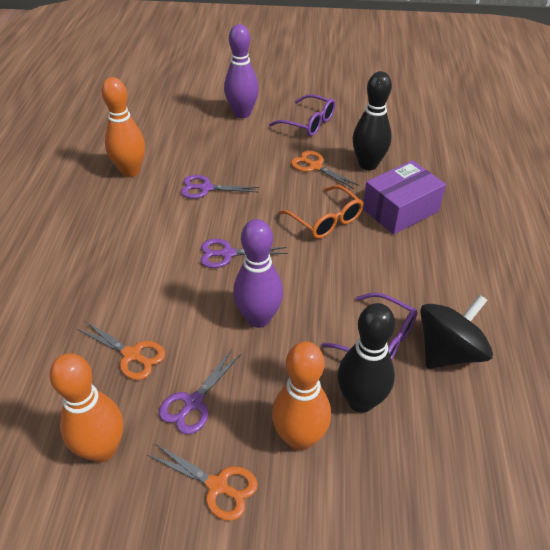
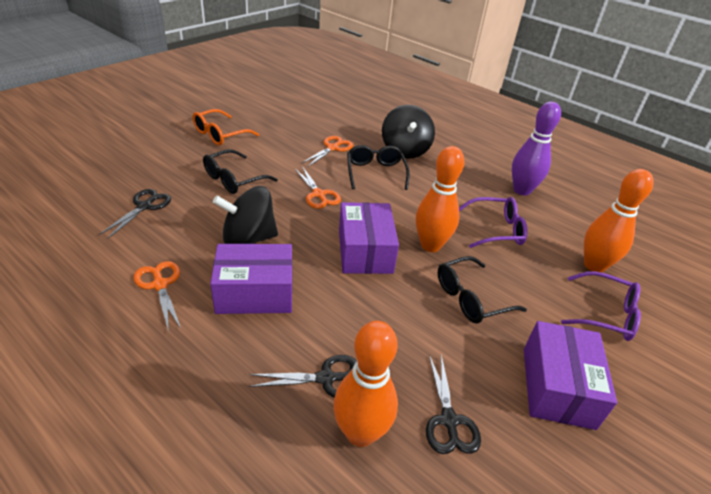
black bowling pin: [337,303,395,413] [353,71,392,170] = 2 -> none = 0
black glasses: none = 0 -> [203,149,278,194] [347,145,410,190] [438,256,527,323] = 3
black scissors: none = 0 -> [99,189,171,238] [249,355,357,398] [426,354,481,454] = 3
black spinning top: [420,294,493,369] = 1 -> [213,186,278,244] [382,105,435,159] = 2
purple bowling pin: [224,24,259,118] [233,219,283,328] = 2 -> [512,101,561,196] = 1
purple box: [363,160,446,235] = 1 -> [210,244,292,314] [339,202,399,274] [524,321,617,430] = 3
purple scissors: [159,350,241,434] [181,175,260,199] [201,239,287,268] = 3 -> none = 0

